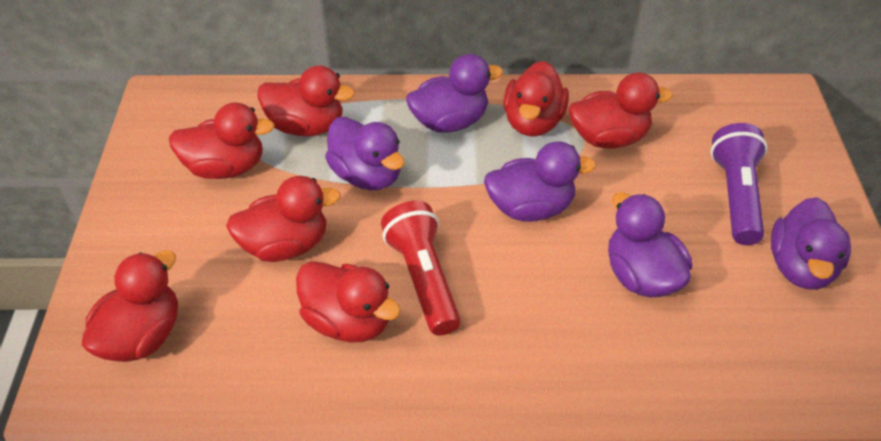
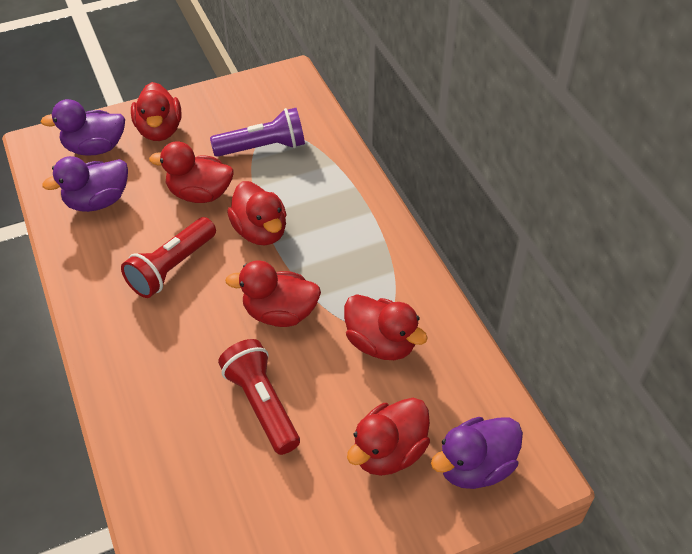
purple duck: [325,117,405,190] [406,54,503,133] [484,141,596,222] [608,192,692,297] [771,197,851,290] = 5 -> [40,99,125,156] [42,156,128,212] [431,417,523,489] = 3
red duck: [82,250,178,362] [169,102,275,179] [226,176,341,262] [257,65,355,136] [296,261,401,342] [503,61,569,136] [569,72,673,148] = 7 -> [131,82,181,141] [149,141,234,203] [225,260,321,327] [227,181,286,245] [344,294,428,360] [347,398,430,476] = 6
red flashlight: [381,201,461,336] = 1 -> [121,217,216,298] [218,339,300,455] = 2

